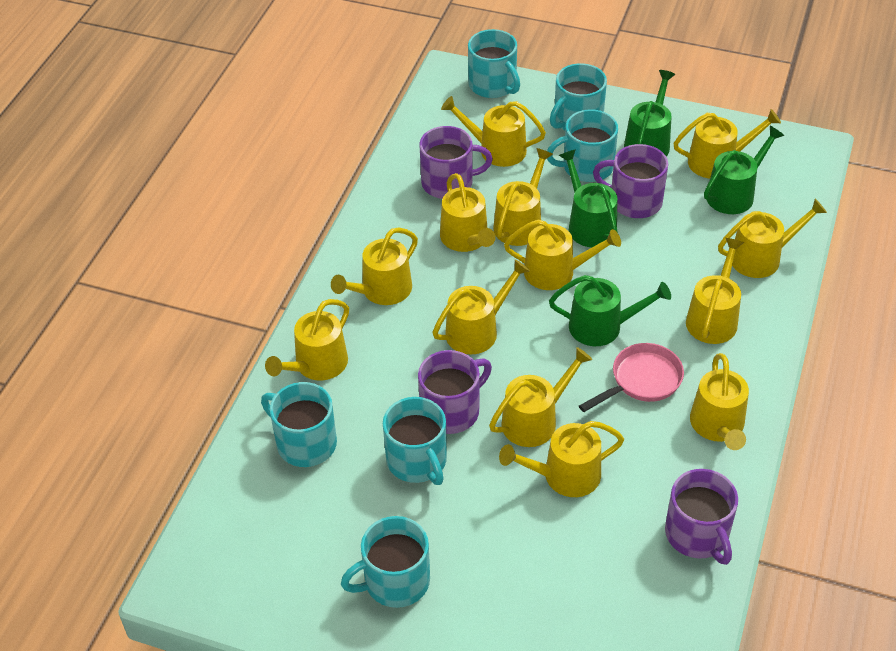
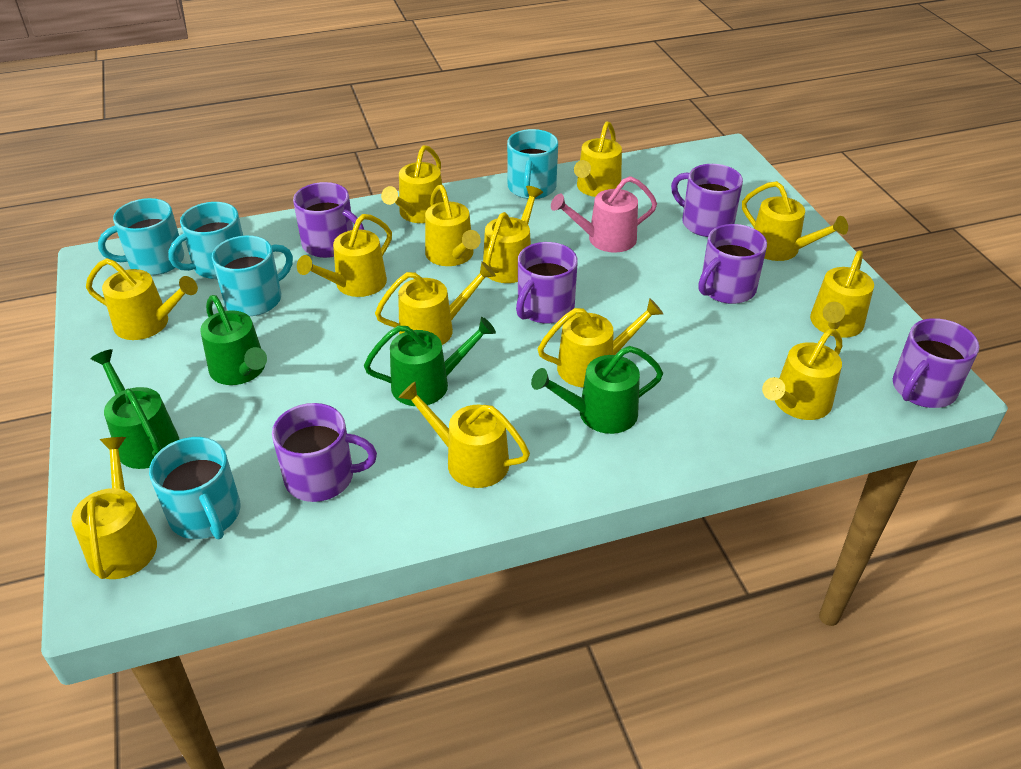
pink pan: [579,343,684,412] = 1 -> none = 0
pink watering can: none = 0 -> [551,176,657,253] = 1
purple mug: [418,350,492,434] [420,126,493,199] [593,144,668,218] [665,469,738,565] = 4 -> [272,403,377,502] [293,182,364,258] [516,242,578,324] [671,164,743,237] [699,224,767,304] [893,318,979,408] = 6
turquoise mug: [261,382,337,467] [341,516,430,608] [383,397,447,485] [468,29,520,98] [547,109,618,182] [550,63,607,130] = 6 -> [98,198,184,275] [149,437,241,539] [168,202,243,279] [212,235,293,316] [507,129,558,199] = 5

